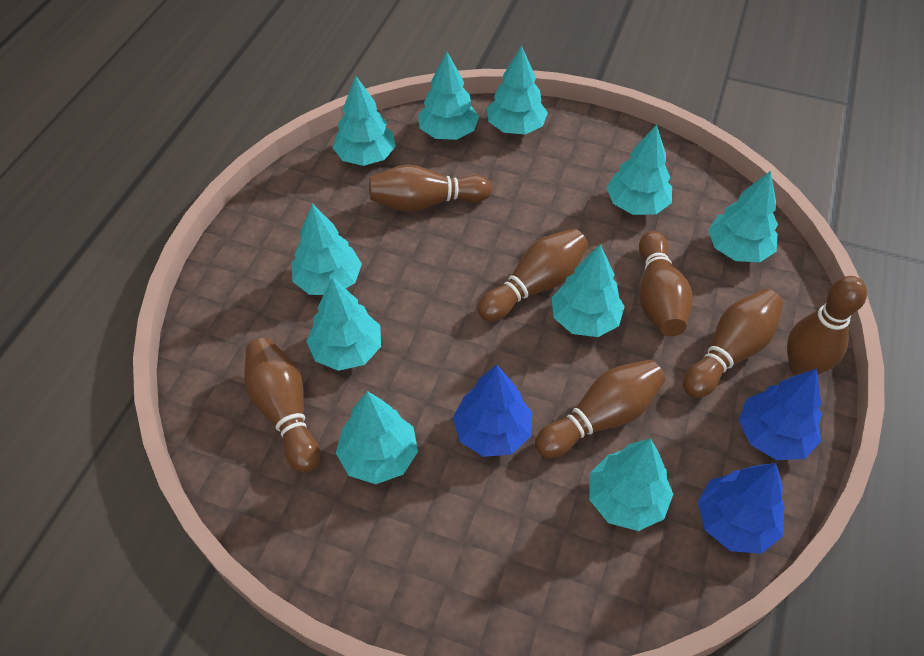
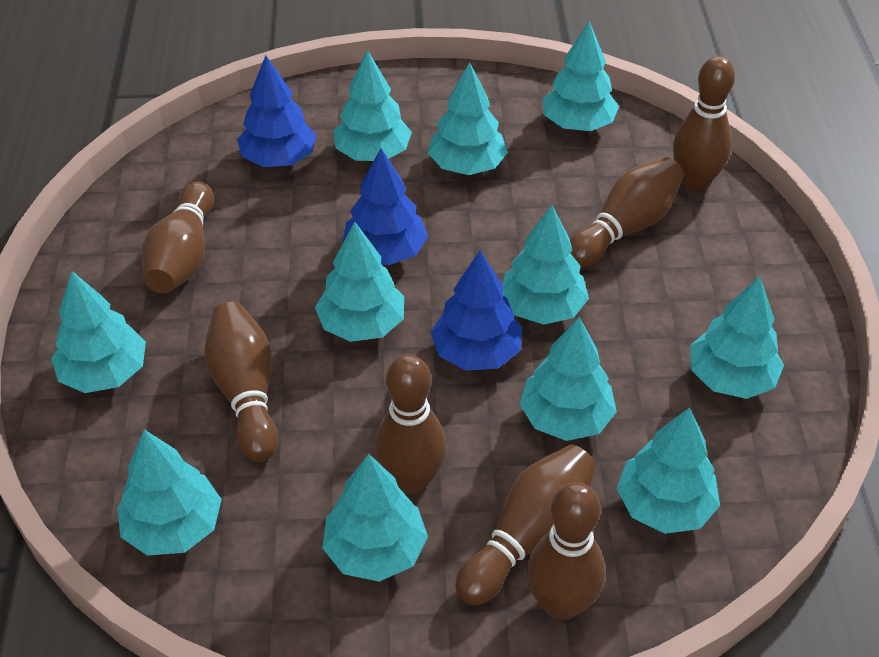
turquoise tree: [292,204,362,295] [306,277,381,371] [332,76,396,166] [336,391,418,484] [418,52,479,140] [487,46,548,134] [552,244,625,337] [589,439,673,531] [606,124,672,215] [708,171,778,262] = 10 -> [51,270,146,393] [117,429,222,556] [315,221,404,342] [322,453,428,582] [333,50,412,161] [428,62,508,175] [502,205,589,325] [519,317,617,441] [542,21,619,131] [617,407,720,534] [690,276,784,399] = 11

